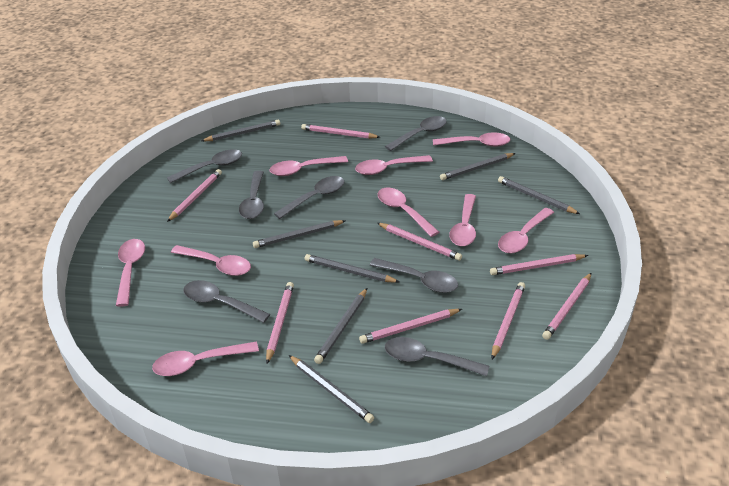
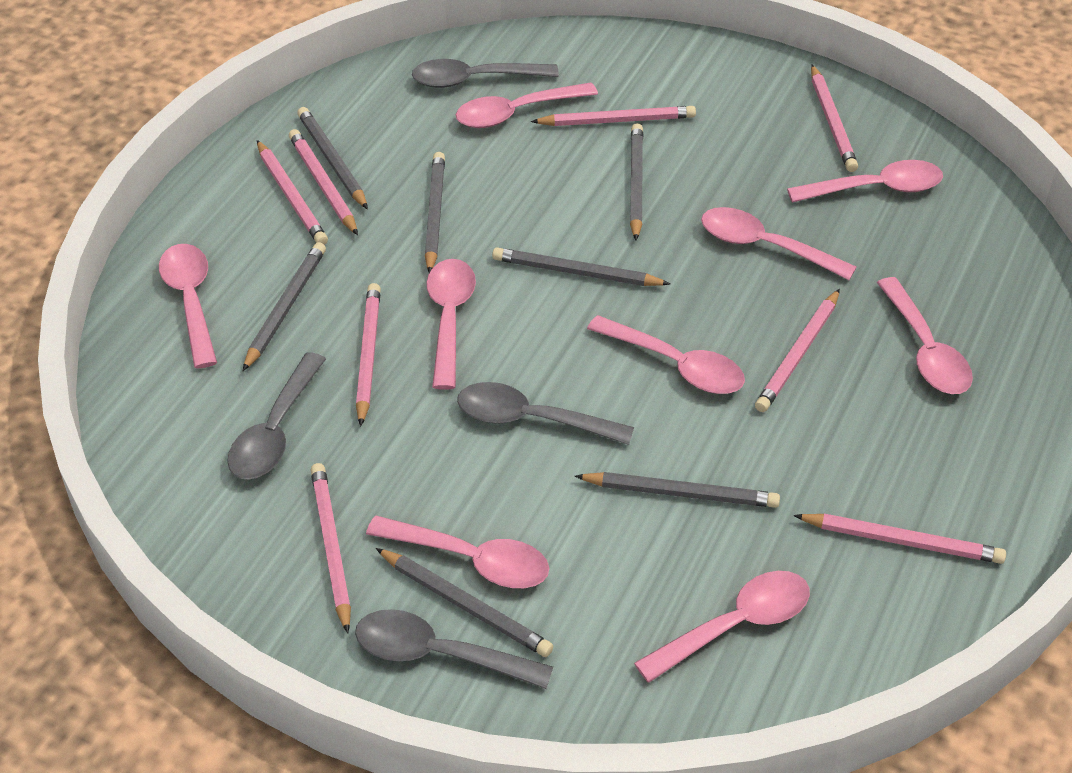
grey spoon: [167,149,242,183] [183,280,270,323] [239,171,264,219] [274,176,344,219] [370,258,458,293] [385,116,447,151] [385,337,489,376] = 7 -> [227,352,326,480] [355,609,553,689] [412,59,559,88] [457,382,634,445] = 4

